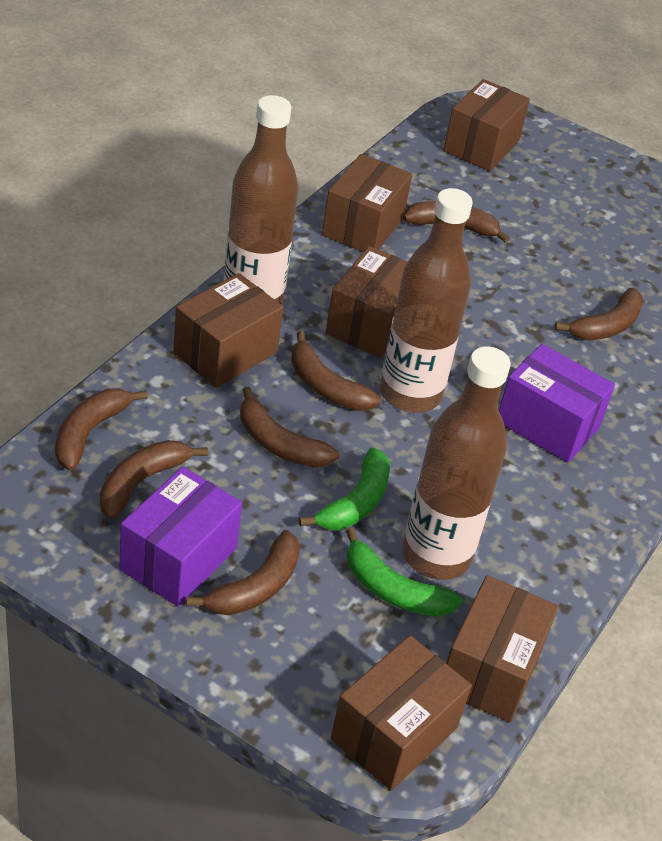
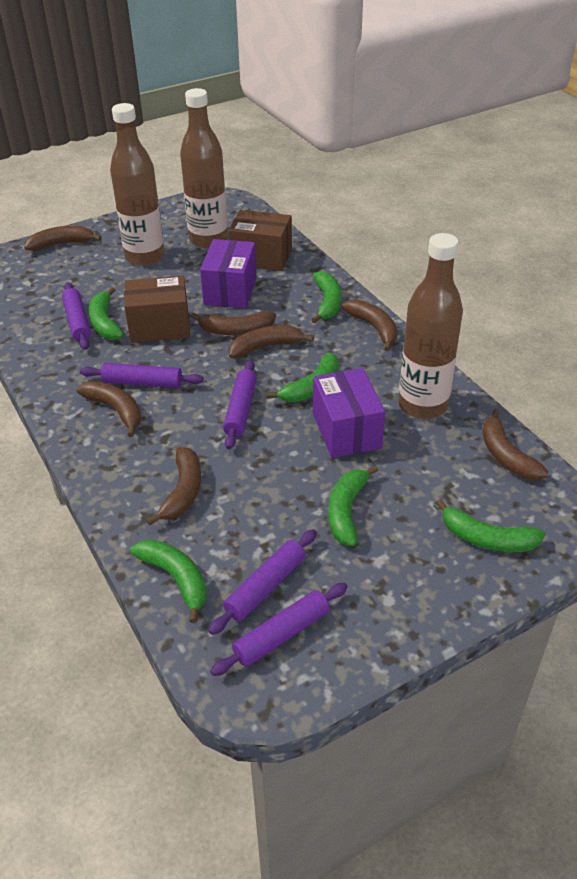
brown box: [173,273,283,388] [322,154,412,252] [326,246,408,358] [331,635,472,791] [443,79,530,171] [446,575,558,722] = 6 -> [124,276,190,343] [228,210,292,271] = 2
green banana: [299,447,390,530] [346,528,462,617] = 2 -> [89,287,124,340] [130,539,207,623] [267,352,339,402] [311,271,342,323] [328,465,379,546] [436,499,545,552] = 6
purple rolling pin: none = 0 -> [62,282,91,350] [80,363,204,388] [208,529,317,635] [210,583,348,676] [223,360,257,449] = 5

